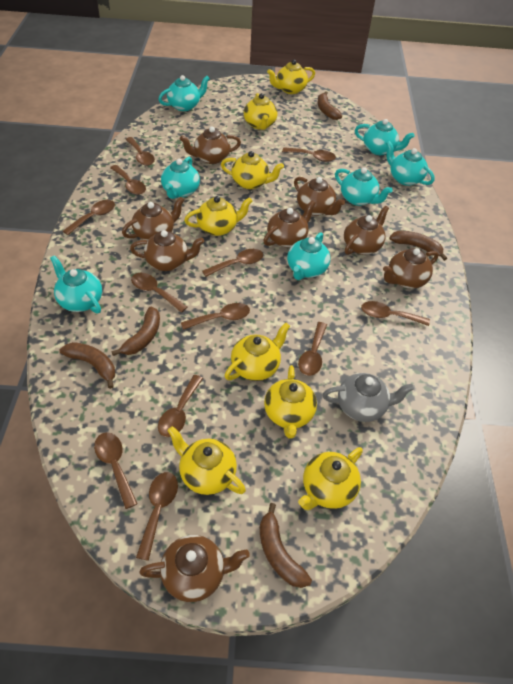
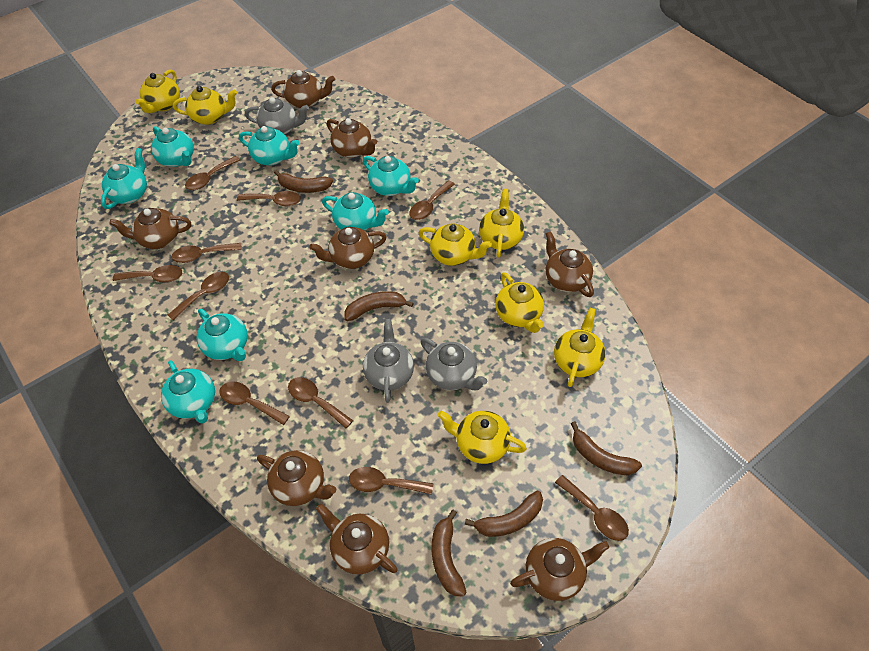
brown spoon: [63,200,115,235] [94,432,137,509] [110,165,146,195] [125,137,155,166] [131,273,187,313] [136,472,178,561] [158,375,203,437] [181,303,250,330] [202,249,263,277] [282,147,336,162] [298,322,327,376] [361,301,430,326] = 12 -> [113,265,182,283] [168,272,229,320] [172,243,242,263] [185,156,240,190] [220,381,290,425] [237,191,301,206] [288,377,353,428] [349,467,433,495] [409,180,455,220] [555,475,629,541] = 10
grey teapot: [323,373,414,422] = 1 -> [245,97,309,134] [363,319,414,403] [421,338,487,390] = 3
yellow teapot: [167,426,246,495] [184,196,252,236] [221,151,284,189] [224,323,290,381] [244,93,277,130] [264,365,317,439] [267,60,315,94] [298,447,363,510] = 8 -> [135,69,180,113] [173,86,237,125] [419,223,492,266] [438,411,527,464] [479,189,524,258] [495,272,544,333] [554,308,606,387] = 7

